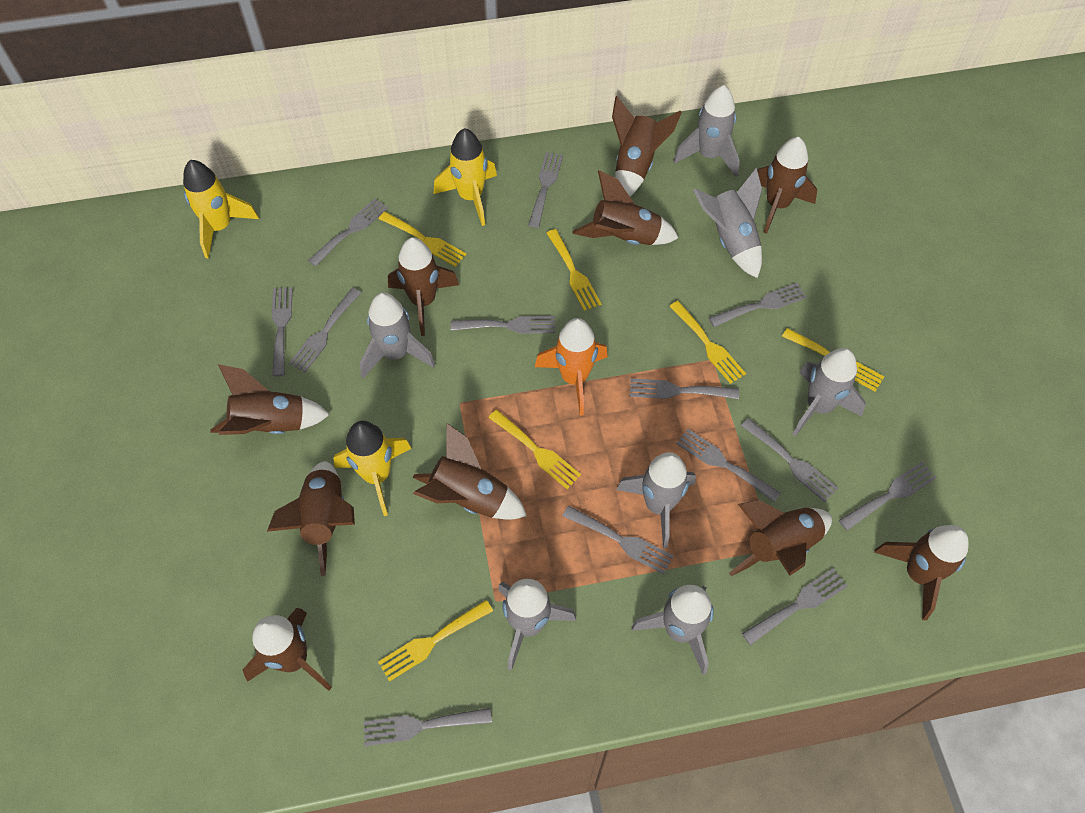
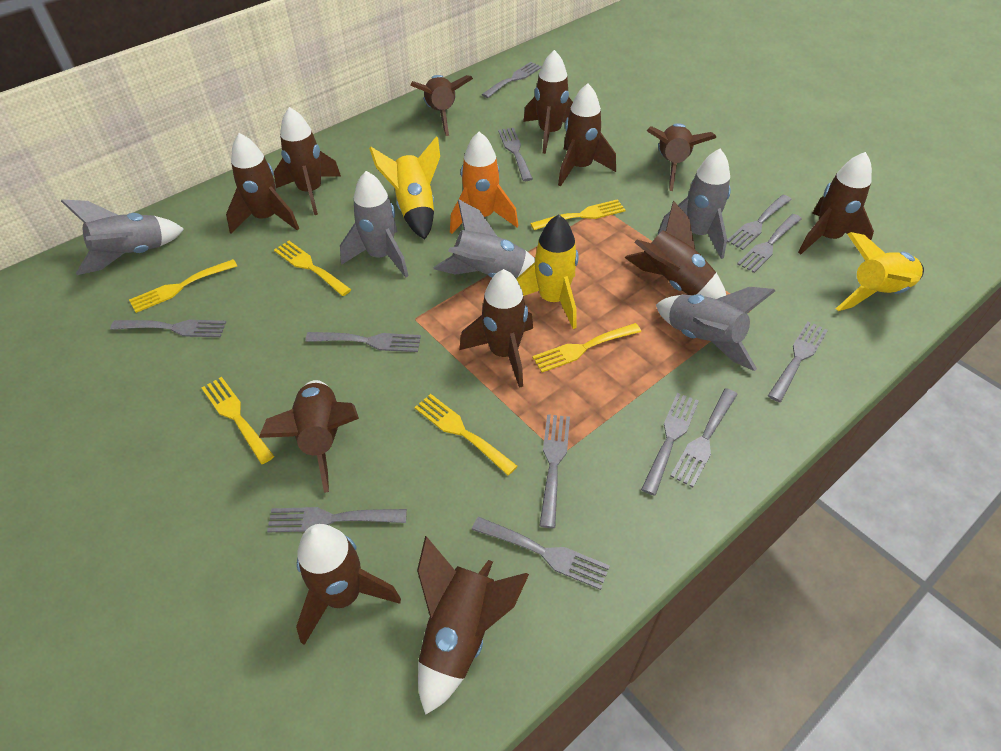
brown rocket: [210,364,330,435] [243,608,332,691] [267,461,355,576] [388,237,459,336] [412,422,527,520] [572,170,679,245] [612,96,682,196] [729,500,832,576] [757,137,817,234] [874,525,968,620] = 10 -> [226,133,299,233] [259,380,359,493] [274,107,341,215] [296,524,401,645] [410,75,473,136] [417,536,529,715] [459,269,533,388] [523,50,573,154] [558,83,616,187] [625,201,726,299] [647,123,716,191] [798,152,874,254] = 12
grey fork: [272,287,293,376] [289,288,361,373] [308,199,388,266] [363,708,492,746] [451,316,555,334] [528,152,563,228] [562,506,674,574] [630,378,739,399] [676,429,781,502] [709,282,807,327] [741,418,838,502] [742,568,847,645] [839,462,937,531] = 13 -> [110,320,226,337] [267,507,407,532] [305,332,421,352] [472,517,610,590] [482,62,542,98] [498,128,533,181] [539,414,570,528] [641,393,699,496] [670,388,738,487] [727,195,792,250] [737,214,802,273] [768,321,828,402] = 12
grey rocket: [360,292,435,378] [498,579,576,670] [617,452,696,549] [632,585,714,675] [673,85,740,177] [693,168,762,278] [793,348,866,436] = 7 -> [61,199,184,275] [340,171,408,278] [433,199,535,279] [656,287,775,371] [658,149,731,259] = 5

